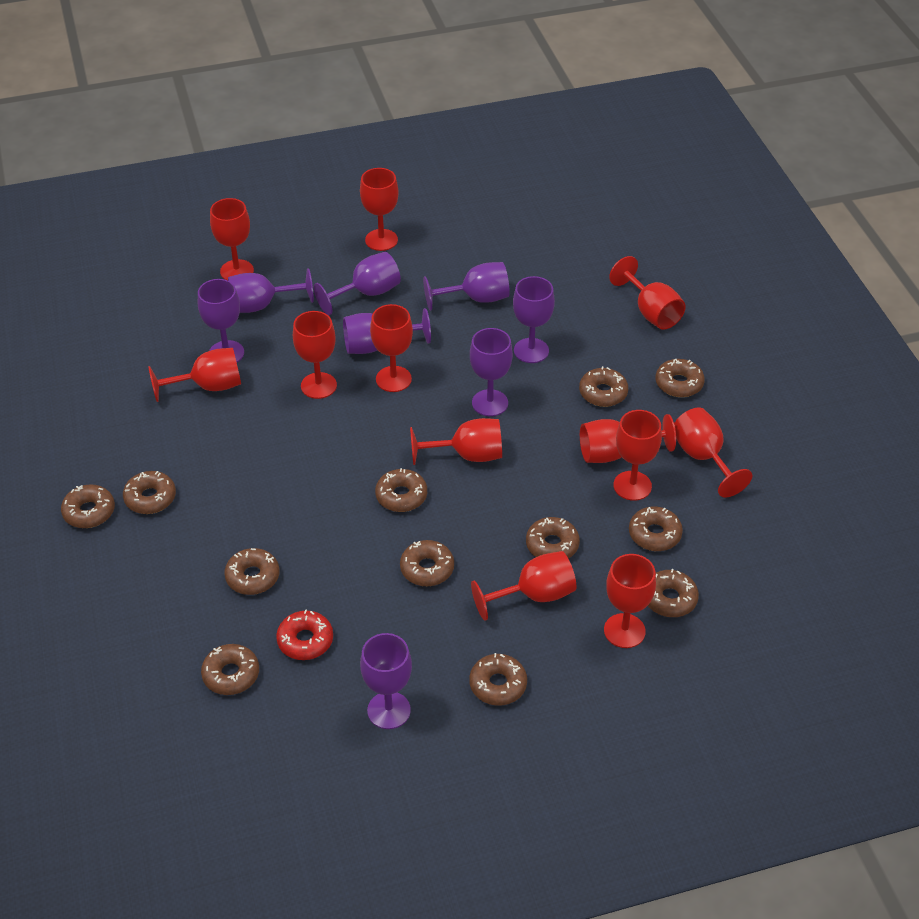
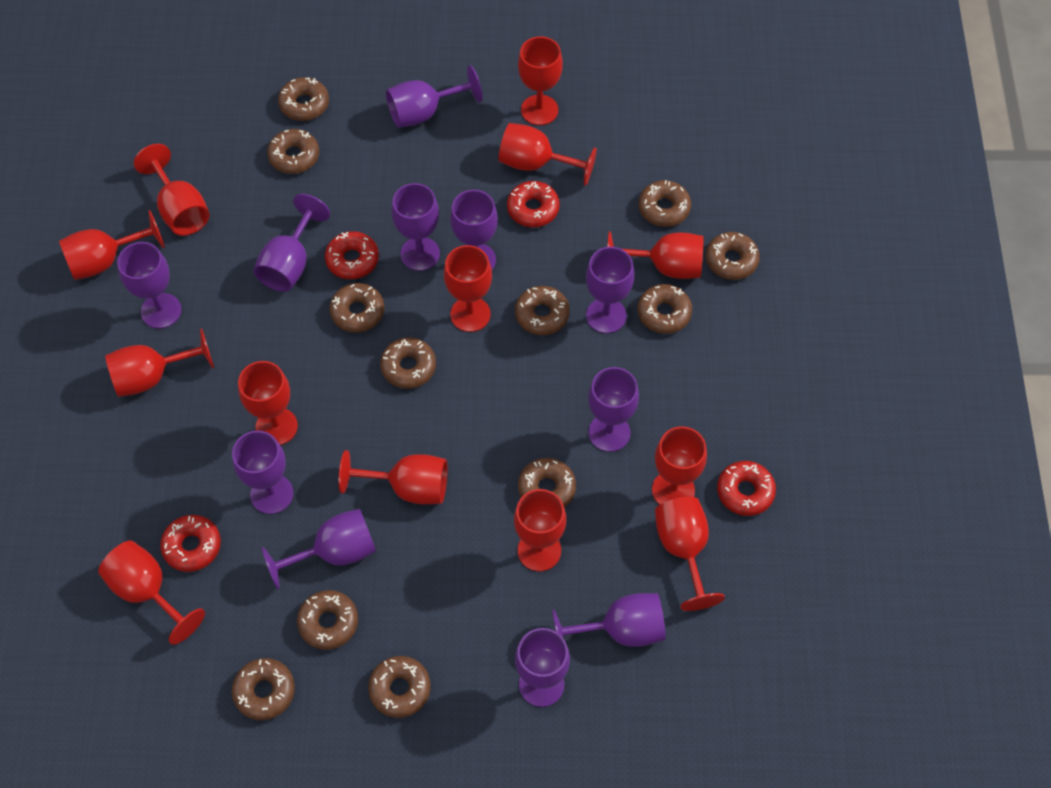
purple goblet: [198,279,244,362] [228,268,314,313] [314,252,401,315] [343,308,431,354] [360,633,412,729] [423,262,510,311] [470,328,513,416] [513,276,555,363] = 8 -> [117,242,182,329] [232,431,293,514] [254,194,330,292] [262,509,376,589] [386,65,482,128] [392,183,440,271] [450,190,498,270] [515,628,570,707] [552,593,666,647] [586,247,634,333] [588,367,639,452] = 11
red donut: [276,609,333,660] = 1 -> [160,515,221,572] [325,231,379,279] [507,181,560,227] [717,461,776,516] = 4
red goblet: [148,348,241,402] [210,198,254,280] [293,311,337,399] [360,168,399,251] [370,304,413,392] [410,418,502,465] [471,551,576,621] [580,414,676,463] [604,554,656,648] [609,256,686,329] [614,410,662,501] [674,407,752,497] = 12 -> [59,210,165,280] [98,541,205,645] [105,328,214,397] [134,144,209,236] [238,361,298,445] [339,450,447,504] [444,245,492,332] [498,123,597,186] [514,489,566,571] [518,36,563,125] [608,231,704,279] [652,426,707,505] [655,497,725,611] = 13

